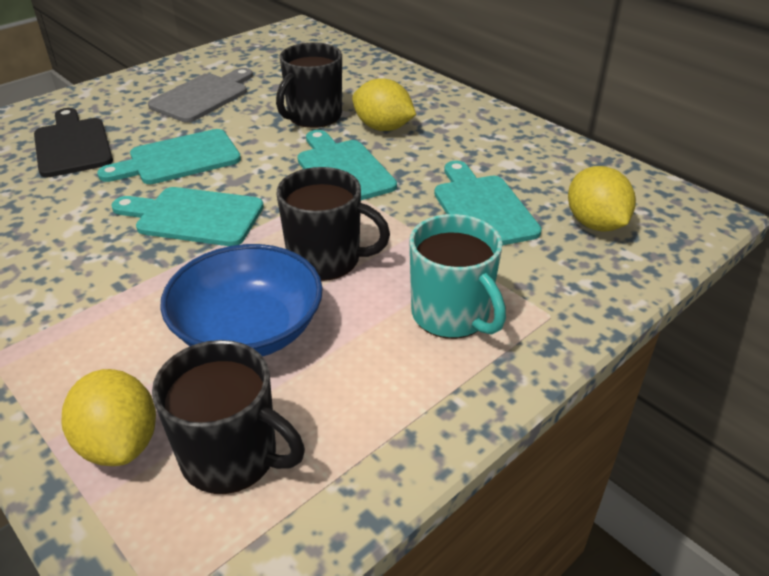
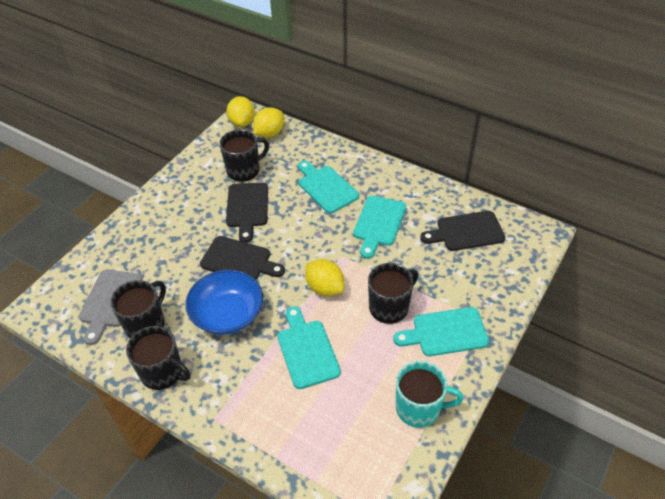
black cutting board: [34,108,113,178] = 1 -> [200,236,285,280] [226,183,268,243] [420,211,505,251] = 3
black mug: [152,340,305,494] [276,42,342,128] [277,167,390,281] = 3 -> [110,280,166,338] [126,326,191,390] [219,130,269,182] [368,263,418,324] = 4

